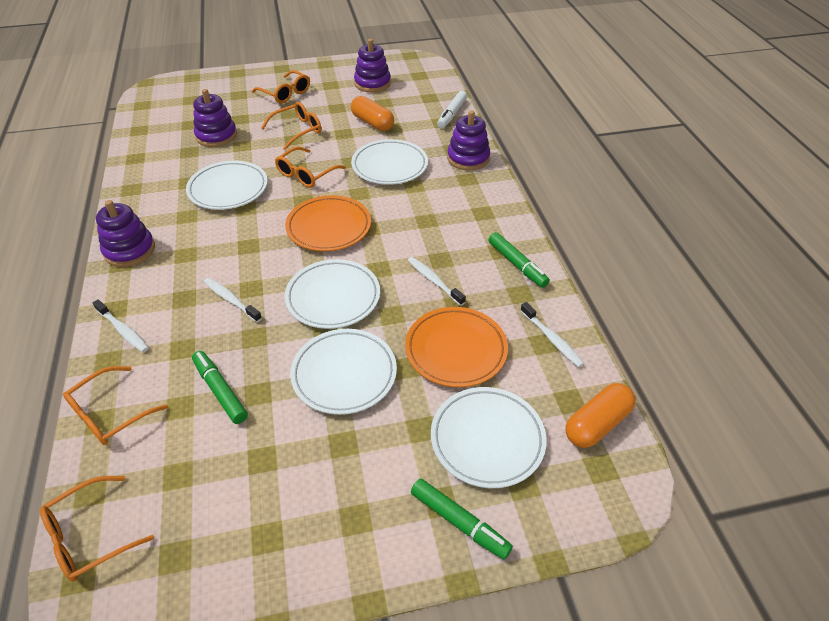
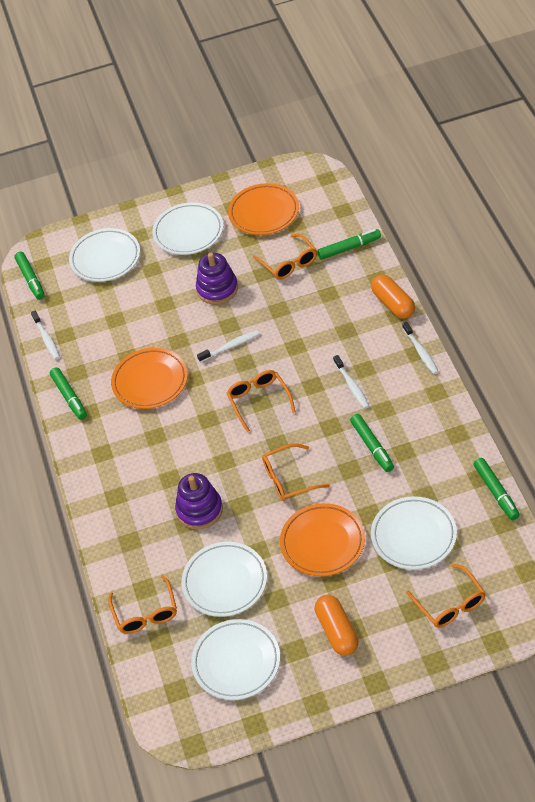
green marker: [192,351,248,424] [411,479,513,560] [489,232,550,288] = 3 -> [15,252,45,300] [50,367,87,420] [317,229,381,260] [350,414,394,472] [474,458,520,520] = 5
orange plate: [285,195,371,251] [405,307,508,387] = 2 -> [111,348,188,409] [228,183,299,235] [280,503,365,576] = 3
purple stacking toy: [96,200,155,267] [193,89,237,147] [354,39,391,92] [447,110,490,170] = 4 -> [175,473,223,529] [196,253,238,305] = 2
white marker: [437,91,467,129] = 1 -> none = 0

